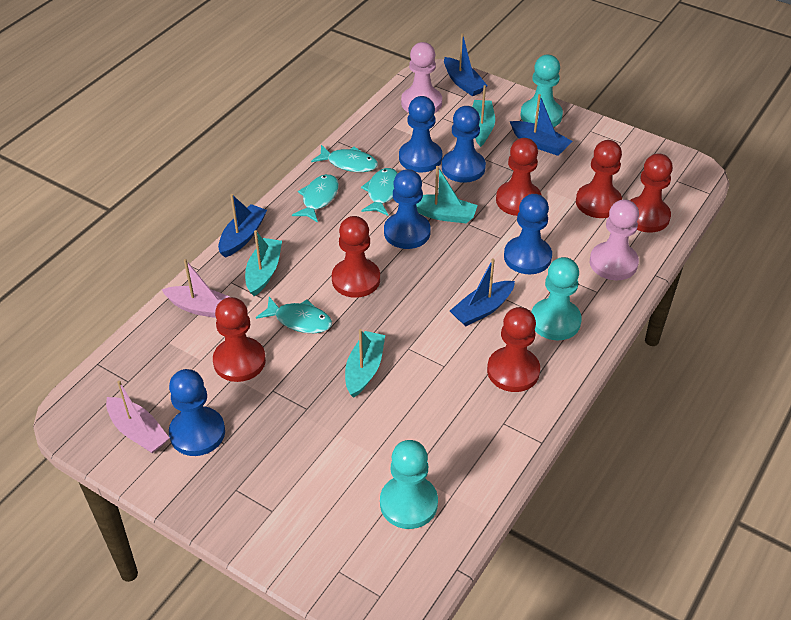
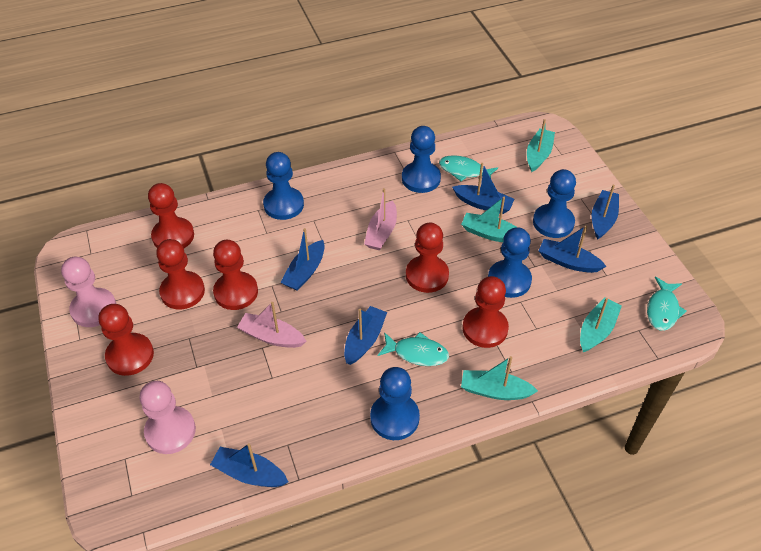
blue boat: [218,194,267,258] [444,33,488,96] [450,258,515,326] [510,94,572,156] = 4 -> [210,443,288,487] [280,228,325,291] [344,306,387,365] [452,163,515,214] [539,225,607,273] [592,185,619,239] = 6
turquoise fish: [256,297,332,333] [292,174,339,223] [311,145,378,172] [361,168,398,216] = 4 -> [378,332,449,366] [439,155,498,181] [647,277,687,331] = 3
turquoise pawn: [380,440,438,529] [520,55,563,127] [531,257,582,340] = 3 -> none = 0

